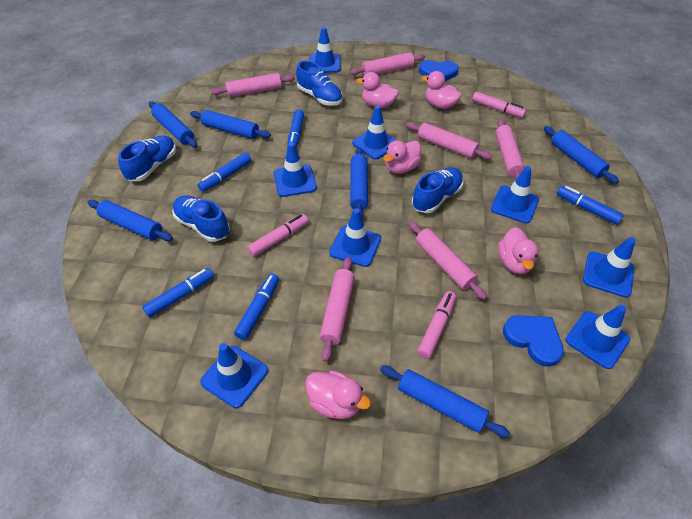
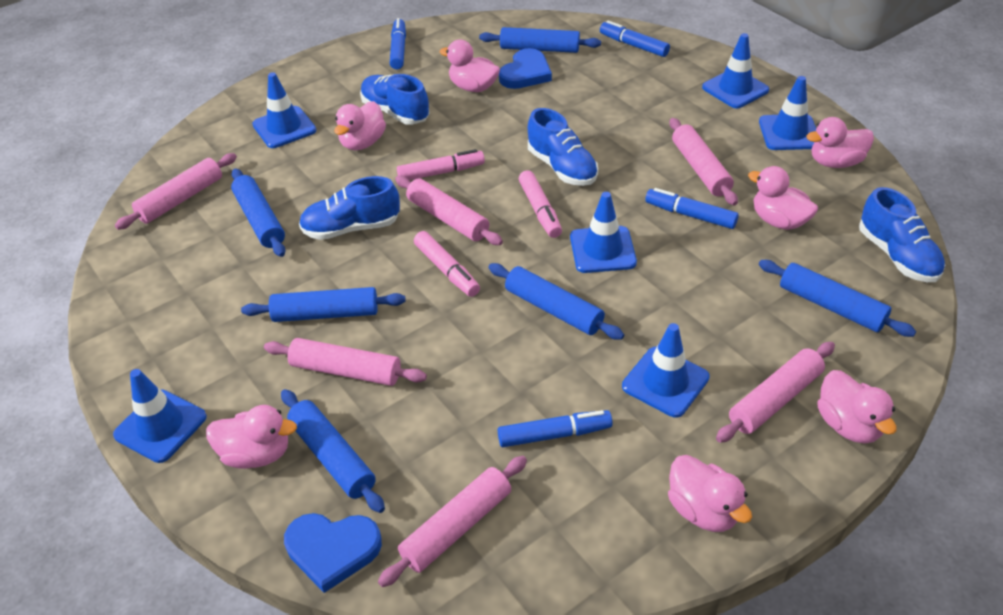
blue marker: [142,268,214,318] [198,152,251,192] [234,274,279,340] [287,109,304,149] [557,186,624,225] = 5 -> [389,18,406,69] [498,410,613,447] [600,21,670,57] [645,188,739,229] = 4
blue traffic cone: [200,343,268,408] [274,142,317,197] [309,27,341,73] [329,208,381,267] [352,105,396,160] [491,166,539,224] [566,305,630,369] [583,237,635,298] = 8 -> [113,369,207,463] [252,72,316,148] [570,192,637,273] [622,323,710,418] [702,33,769,108] [759,76,816,150] = 6
pink duck: [305,370,371,419] [356,72,399,108] [383,140,421,174] [422,71,462,109] [498,227,538,274] = 5 -> [206,405,297,469] [334,101,386,150] [440,39,500,92] [668,455,752,532] [748,166,818,230] [806,117,874,168] [817,370,897,444] = 7

